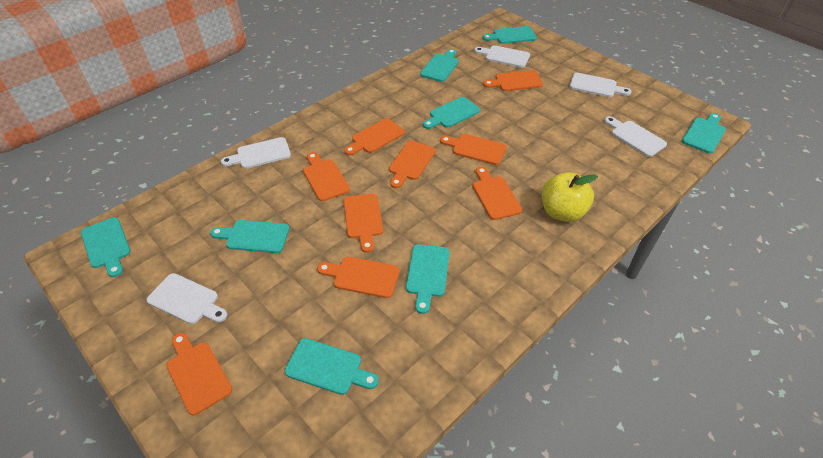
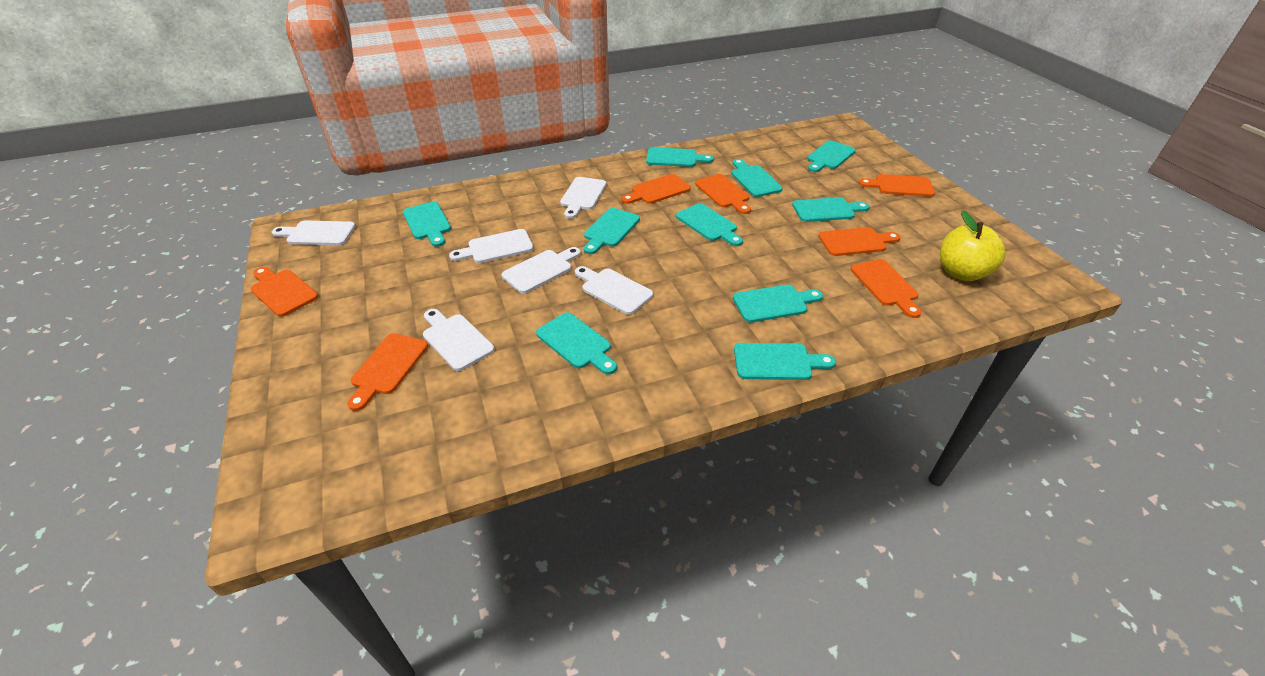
orange cutting board: [166,333,232,415] [303,152,350,201] [317,257,400,298] [344,118,405,155] [344,194,383,253] [389,141,436,188] [440,134,507,165] [473,167,522,220] [483,70,543,91] = 9 -> [250,267,318,317] [347,333,428,411] [621,174,691,204] [695,174,751,214] [818,227,900,256] [850,259,921,318] [859,174,935,197] = 7
turquoise cutting board: [81,217,130,277] [210,220,290,253] [285,338,379,395] [406,244,450,314] [420,49,459,82] [423,97,480,129] [483,26,537,44] [682,113,726,154] = 8 -> [403,202,451,247] [536,312,617,375] [584,208,640,254] [646,147,714,167] [676,203,743,246] [731,159,783,197] [733,285,823,323] [734,343,836,380] [792,197,870,222] [807,141,856,172] = 10
white cutting board: [147,273,227,324] [221,137,291,169] [474,45,530,68] [569,73,632,97] [604,116,667,157] = 5 -> [272,220,356,246] [423,309,494,371] [449,229,534,263] [502,247,581,294] [560,177,607,219] [575,266,653,315] = 6

